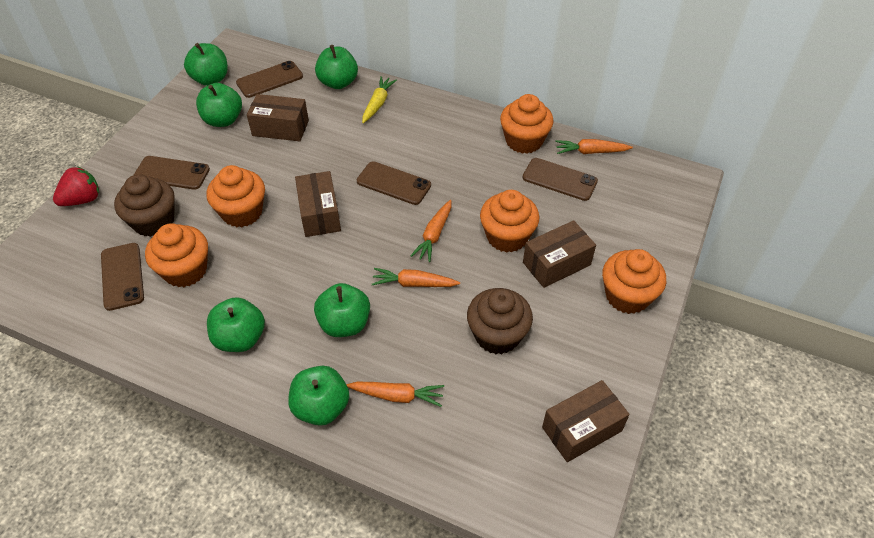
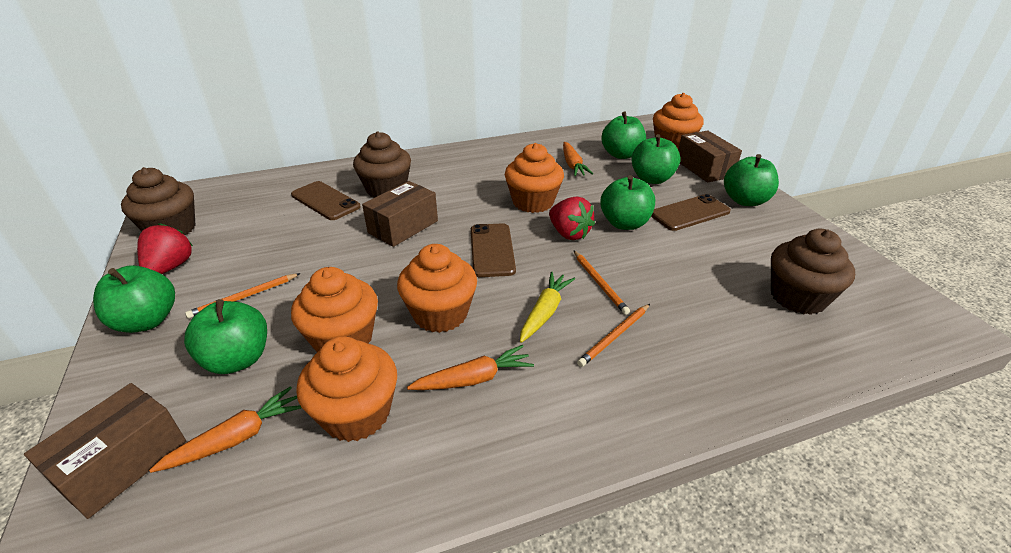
brown box: [247,94,309,141] [295,171,341,237] [523,220,596,288] [542,380,630,462] = 4 -> [24,383,186,519] [362,181,438,247] [678,131,742,183] = 3
brown cupcake: [114,174,175,237] [467,288,533,354] = 2 -> [121,167,195,235] [353,131,411,198] [771,229,855,315] = 3
brown phone: [101,243,144,311] [134,156,210,190] [236,61,303,98] [356,161,431,205] [522,158,598,201] = 5 -> [291,181,360,220] [471,223,516,277] [651,194,731,231] = 3
orange carrot: [346,382,444,407] [372,268,460,287] [411,200,451,262] [555,139,633,154] = 4 -> [149,386,302,473] [407,345,534,390] [563,142,593,176] = 3
orange pencil: none = 0 -> [185,273,301,319] [573,250,630,315] [577,304,650,367] = 3
red strawberry: [53,166,99,206] = 1 -> [137,223,193,274] [549,196,595,240] = 2

